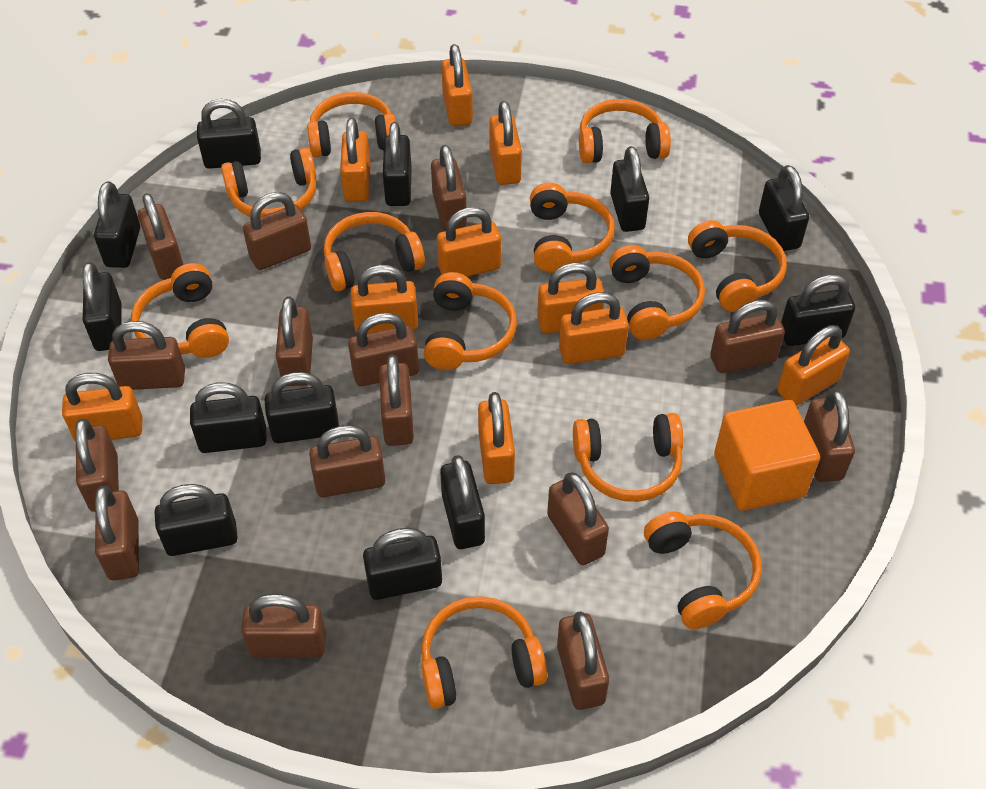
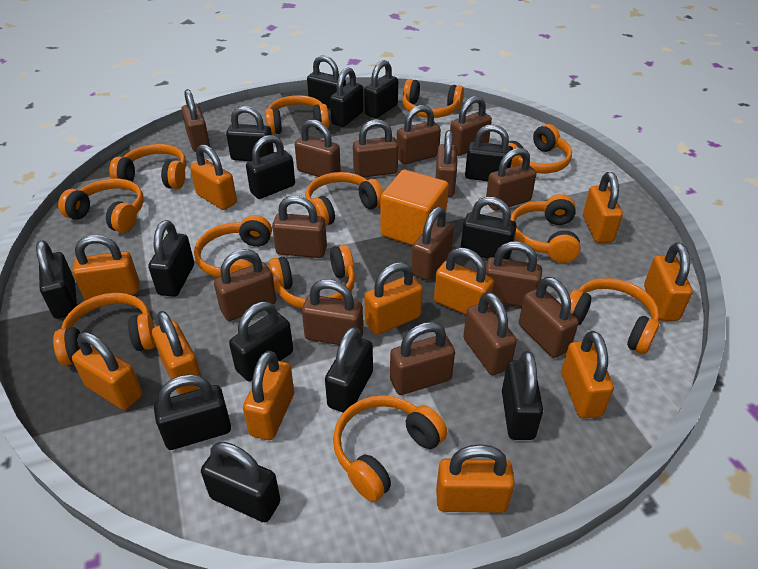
black padlock: [82,262,122,351] [94,181,140,268] [154,484,238,556] [190,383,267,453] [197,99,261,169] [265,372,339,443] [363,528,442,600] [383,122,412,206] [440,455,485,549] [610,146,649,232] [759,165,809,251] [781,274,855,346] = 12 -> [36,240,77,319] [148,220,194,297] [154,374,231,450] [201,442,281,522] [226,106,274,161] [229,301,293,381] [246,135,295,199] [307,55,346,108] [325,327,373,413] [330,67,363,127] [364,60,398,118] [461,197,517,260] [465,124,513,181] [502,351,543,440] = 14
orange padlock: [62,373,142,442] [340,118,371,202] [351,265,418,334] [437,207,501,276] [441,44,473,126] [478,392,515,484] [489,101,522,185] [537,262,604,334] [559,292,629,364] [777,325,850,406] = 10 -> [72,235,139,300] [72,332,142,410] [152,311,201,394] [190,144,237,210] [243,350,294,440] [364,262,423,335] [434,247,494,315] [436,444,515,513] [561,331,614,418] [583,172,623,243] [644,243,693,321] = 11

